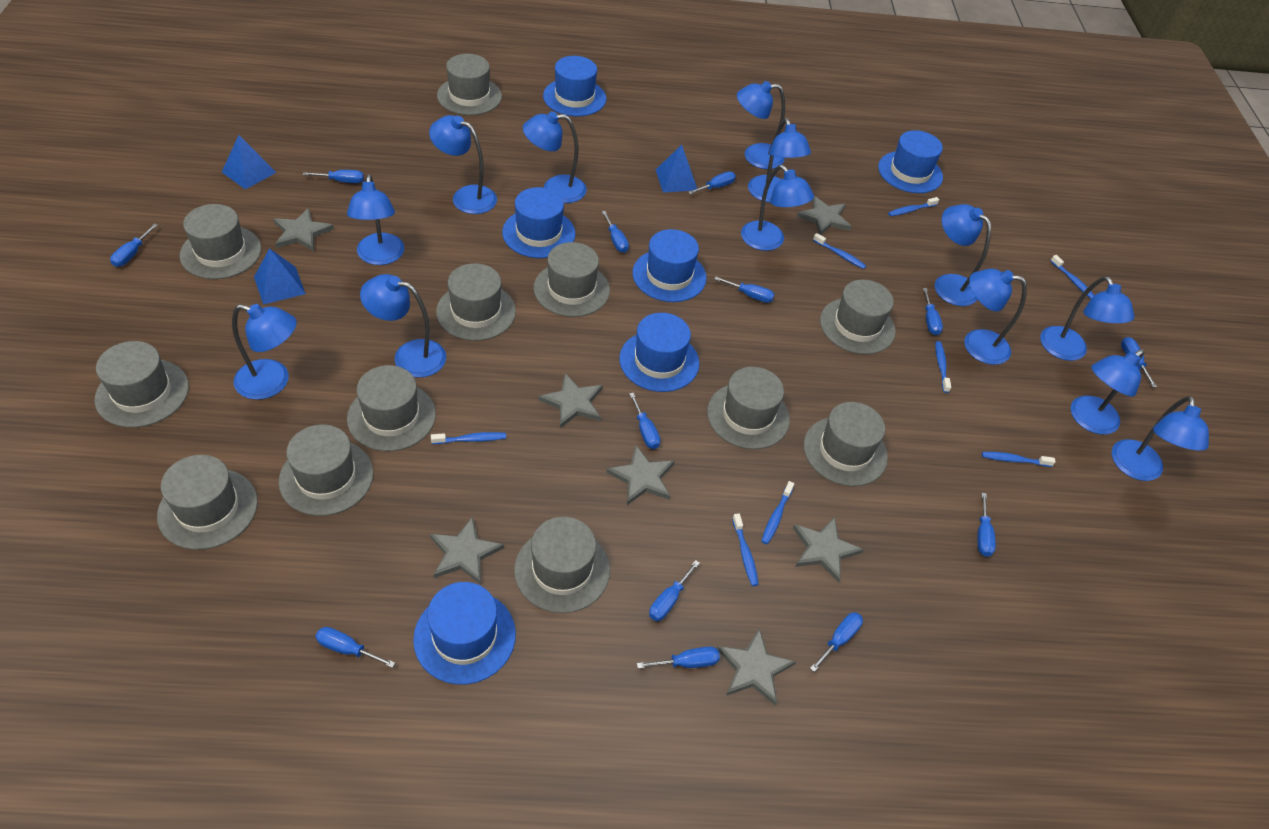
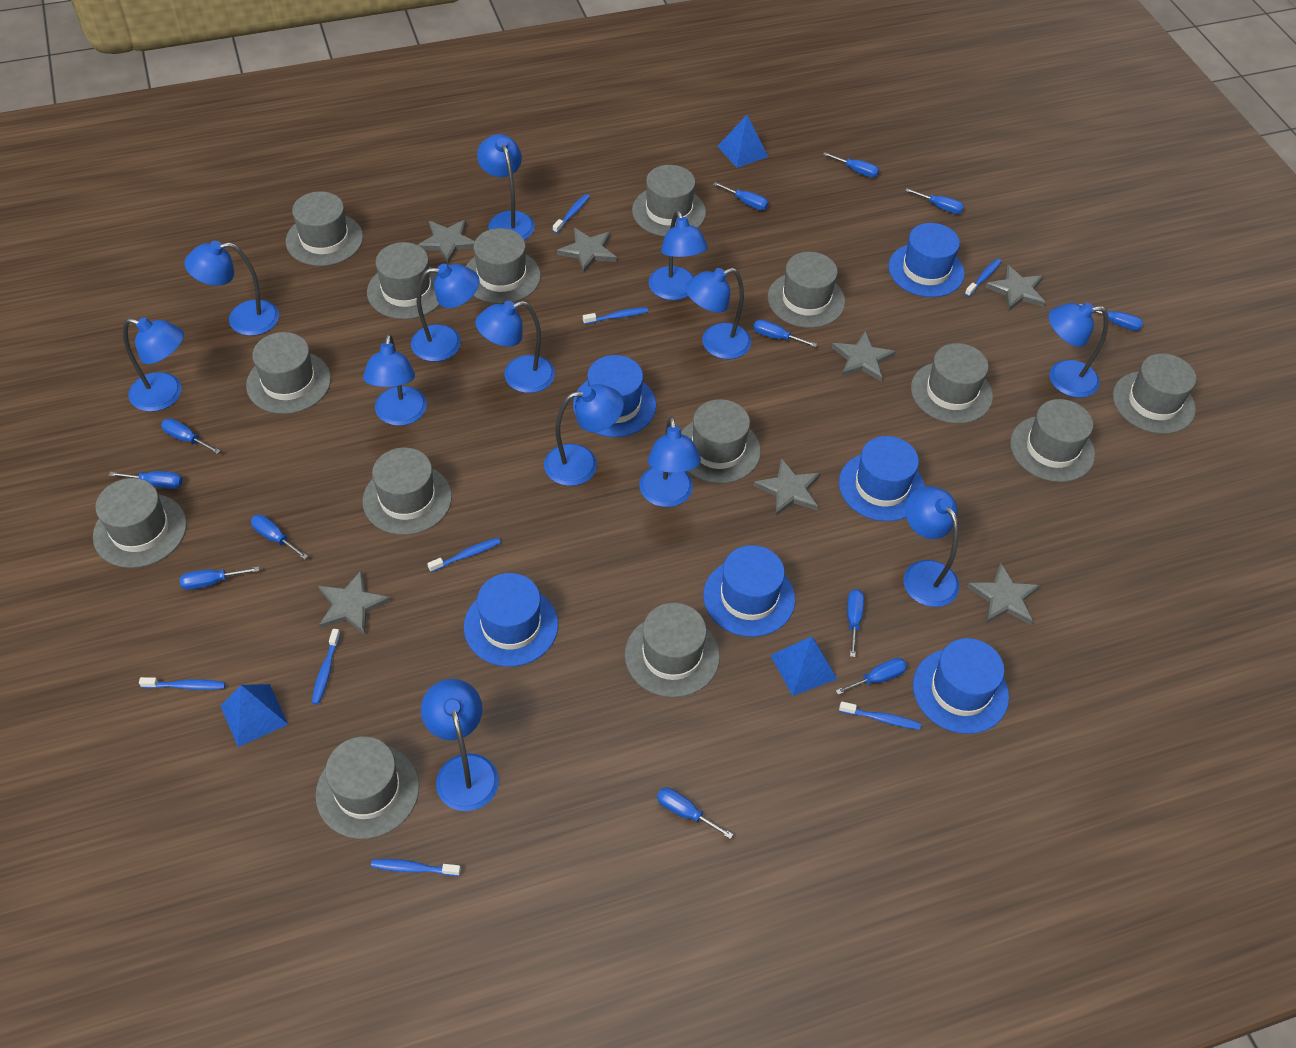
blue screwdriver: [110,224,158,267] [303,170,364,183] [315,627,395,668] [602,211,629,253] [629,392,660,449] [637,647,720,669] [649,560,700,621] [688,171,736,194] [714,277,775,303] [810,612,863,672] [923,288,943,335] [977,493,996,557] [1121,337,1157,388] = 13 -> [109,471,183,489] [161,418,221,454] [179,567,259,590] [251,515,308,560] [657,788,733,839] [713,182,769,210] [753,319,817,347] [823,152,879,178] [835,658,907,695] [847,589,864,657] [905,189,964,214] [1079,304,1143,331] = 12
grey hat: [94,341,189,428] [157,455,258,550] [180,204,261,279] [278,424,374,516] [347,365,436,451] [436,263,516,341] [437,54,502,115] [514,517,610,613] [533,242,610,317] [707,367,790,449] [804,402,888,486] [820,280,896,354] = 12 -> [93,478,187,568] [246,332,331,414] [286,191,363,266] [315,736,419,839] [362,448,452,535] [367,242,440,319] [466,228,541,304] [625,603,720,697] [632,165,706,237] [681,399,761,483] [768,252,845,328] [911,343,993,424] [1010,399,1095,482] [1113,353,1196,434] = 14

